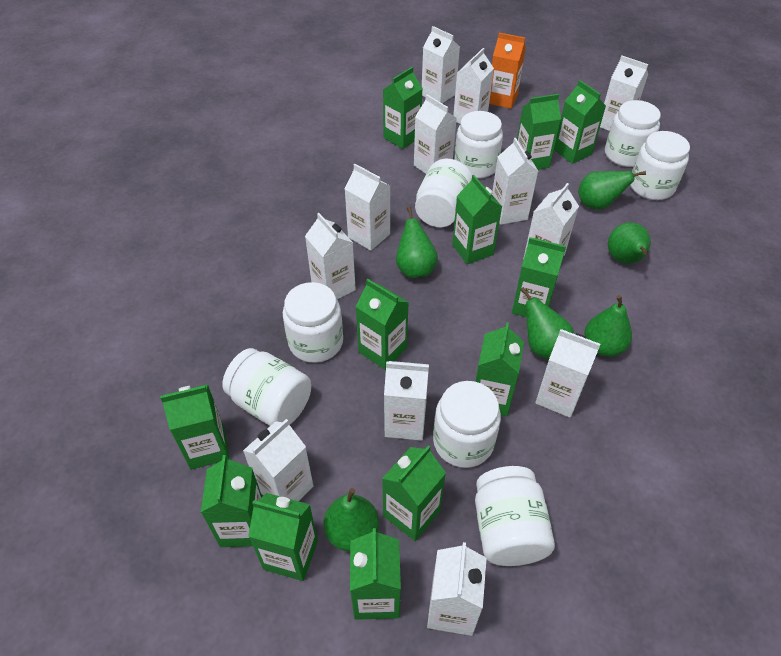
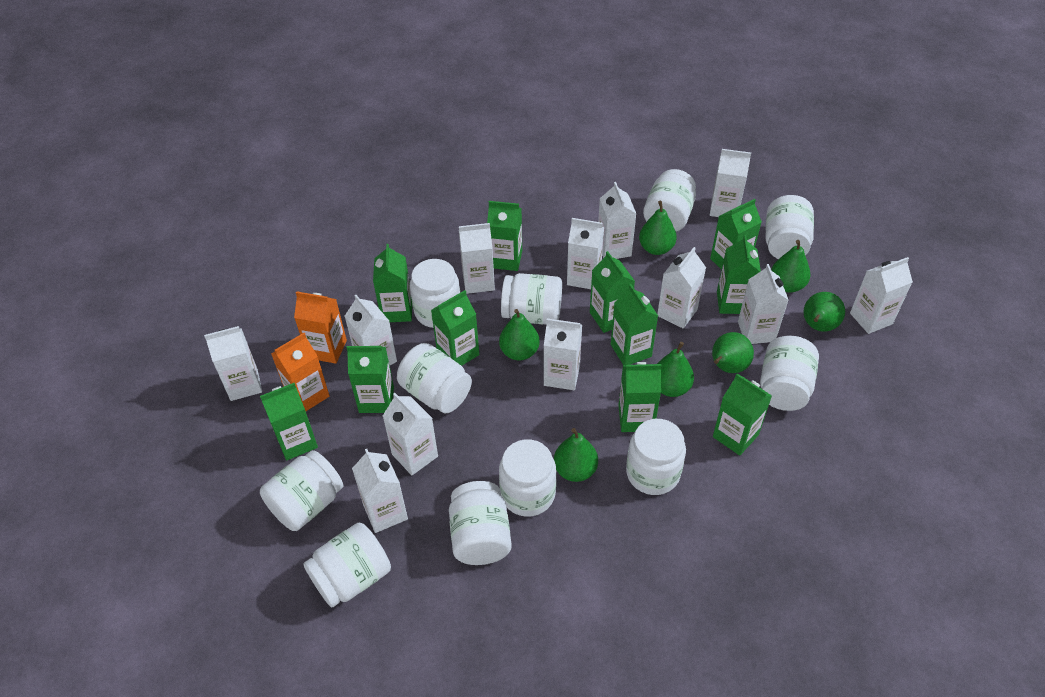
green carton: [160,384,230,470] [201,455,262,547] [248,493,318,581] [350,528,401,620] [355,279,409,370] [382,445,446,541] [383,67,423,149] [452,175,502,264] [475,322,524,416] [512,237,566,317] [517,94,561,170] [554,80,606,164] = 12 -> [260,383,318,460] [347,346,394,413] [373,244,412,322] [431,290,479,366] [487,201,522,271] [590,251,635,333] [611,284,658,365] [618,362,662,432] [710,199,762,270] [713,374,772,456] [717,235,761,314] = 11
green pear: [323,488,379,551] [396,207,438,278] [520,287,574,360] [578,171,646,210] [584,295,632,357] [608,222,651,264] = 6 -> [499,309,540,360] [554,428,598,482] [639,201,677,255] [657,342,694,397] [712,332,754,373] [771,240,810,293] [804,292,845,332] = 7
orange carton: [489,33,526,109] = 1 -> [271,333,329,411] [294,291,347,364] = 2
white jar: [222,348,311,426] [283,282,343,363] [415,159,472,228] [433,381,501,468] [454,111,503,179] [475,466,555,566] [605,100,661,167] [630,131,690,200] = 8 -> [260,450,343,531] [303,523,391,607] [397,343,472,413] [410,259,460,328] [449,481,512,565] [499,439,556,517] [501,273,562,325] [626,419,686,495] [643,169,696,232] [760,336,819,411] [765,195,814,259] = 11

